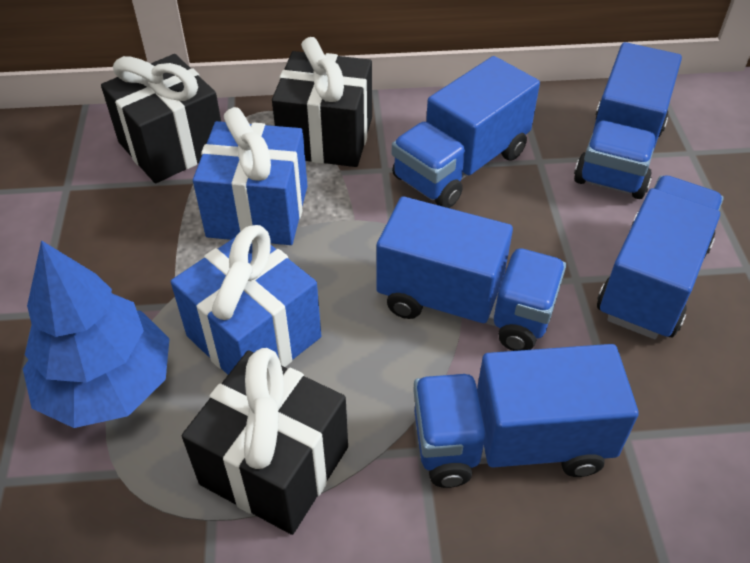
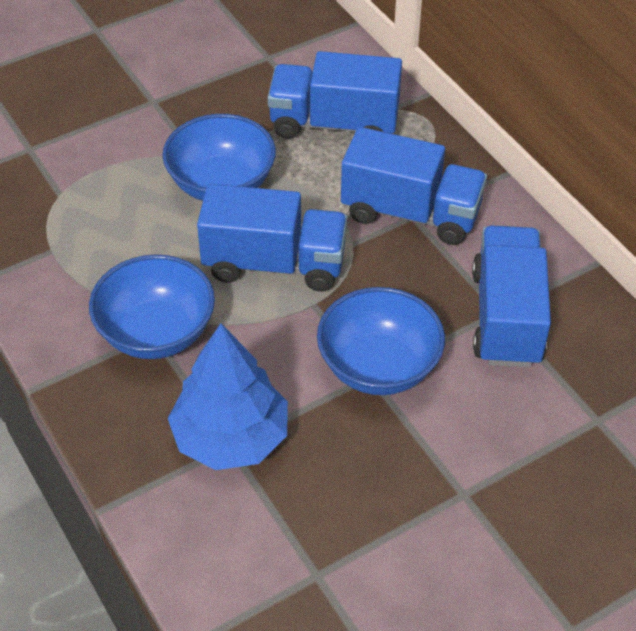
black gift: [101,54,221,183] [182,348,348,535] [272,37,372,167] = 3 -> none = 0
blue bowl: none = 0 -> [89,255,215,359] [162,114,276,201] [317,287,445,395] = 3
blue gift: [171,225,321,375] [193,107,307,245] = 2 -> none = 0
blue truck: [376,196,566,351] [392,56,540,208] [413,344,639,488] [574,42,682,199] [597,175,723,339] = 5 -> [197,184,347,292] [268,51,402,139] [341,127,487,245] [472,226,551,367] = 4

